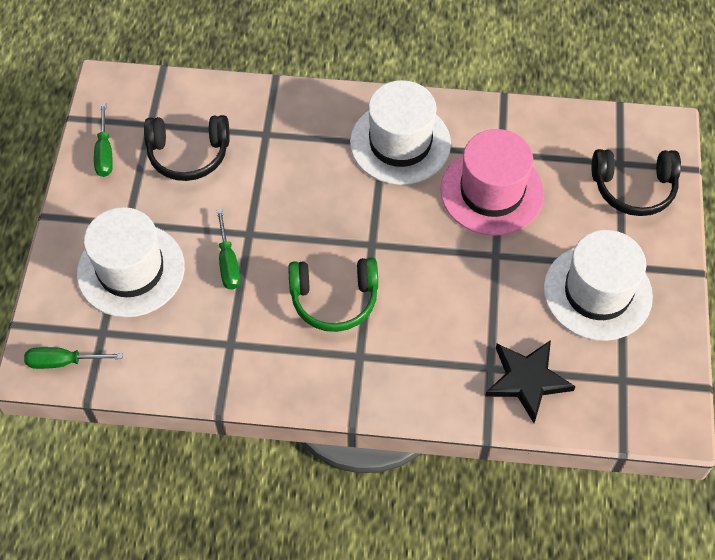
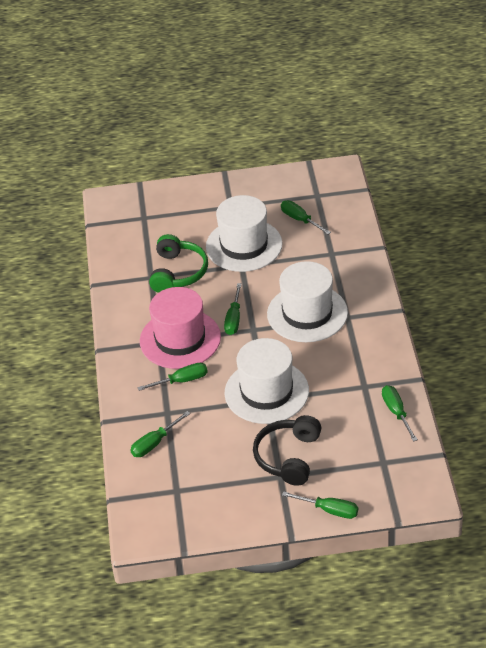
black headphones: [144,115,230,181] [592,149,681,216] = 2 -> [253,415,321,486] = 1
black star: [485,340,576,423] = 1 -> none = 0
green screwdriver: [24,347,123,369] [94,103,113,177] [216,209,240,290] = 3 -> [130,411,190,457] [137,363,208,391] [224,283,242,335] [281,200,331,234] [282,491,358,519] [382,385,418,441] = 6

